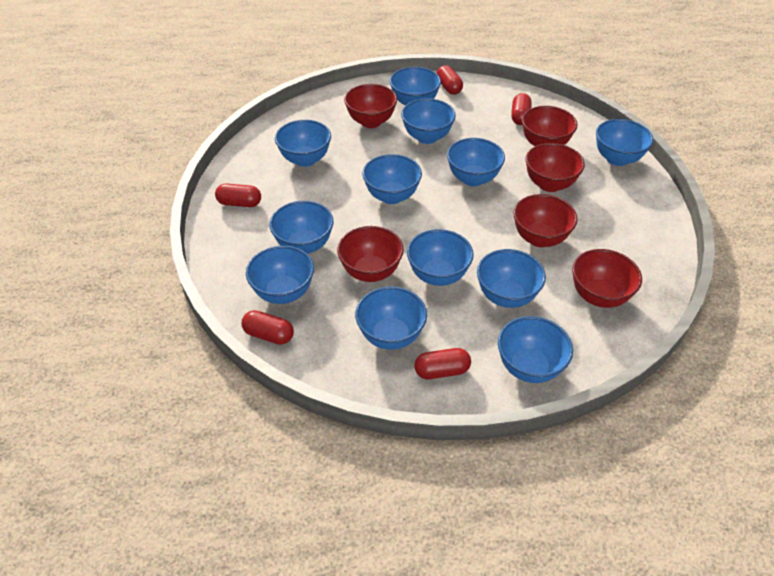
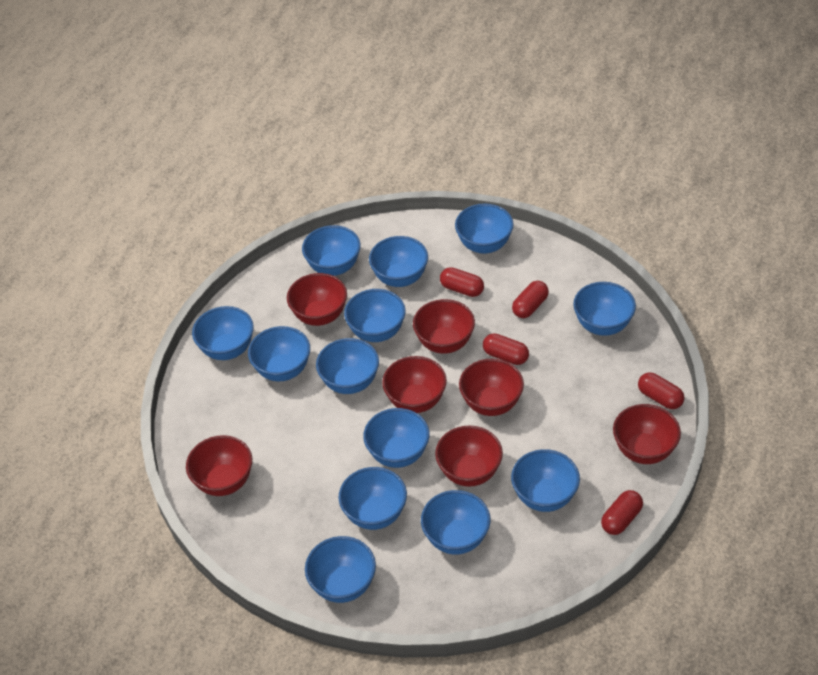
blue bowl: [246,246,314,304] [269,201,334,254] [275,120,331,167] [355,286,427,350] [362,154,422,204] [390,67,441,106] [401,98,456,144] [407,229,474,286] [447,138,505,186] [477,249,546,308] [498,316,573,383] [596,119,654,166] = 12 -> [192,306,254,360] [248,326,310,381] [302,225,361,276] [305,536,376,603] [316,338,379,394] [338,467,407,530] [344,289,406,342] [363,408,430,468] [369,236,428,287] [421,490,490,555] [455,204,514,254] [511,449,580,512] [573,282,636,336] = 13
red bowl: [337,226,404,282] [344,84,397,128] [514,194,578,247] [522,106,578,146] [526,143,585,192] [572,249,642,308] = 6 -> [186,435,252,496] [287,273,347,326] [382,356,447,413] [413,299,475,354] [435,425,503,487] [459,359,524,416] [613,404,681,464] = 7

